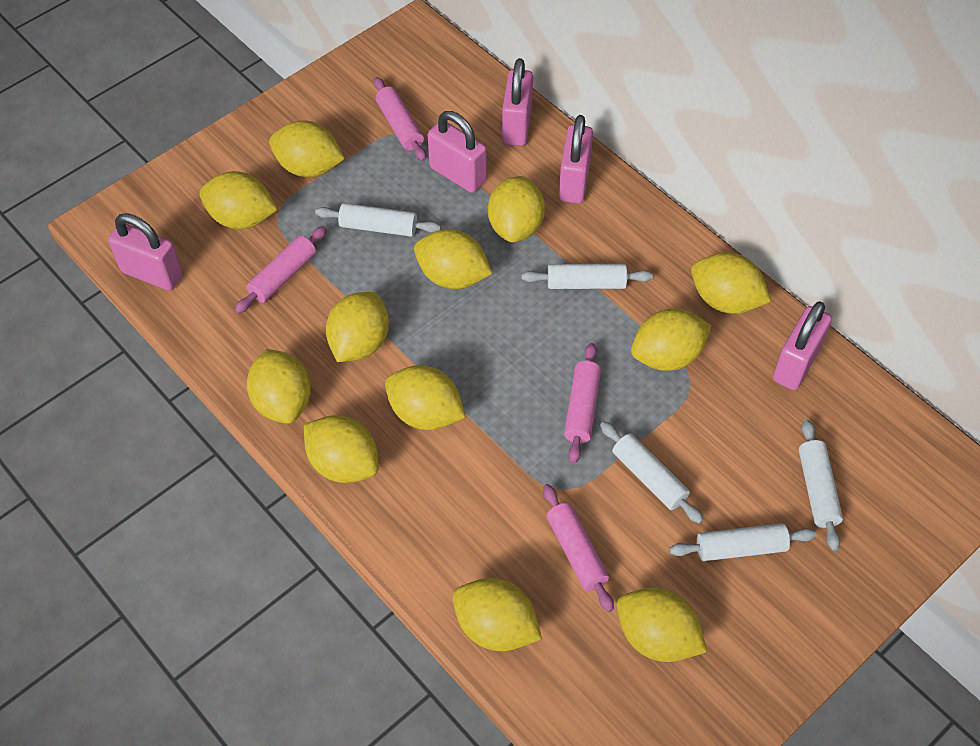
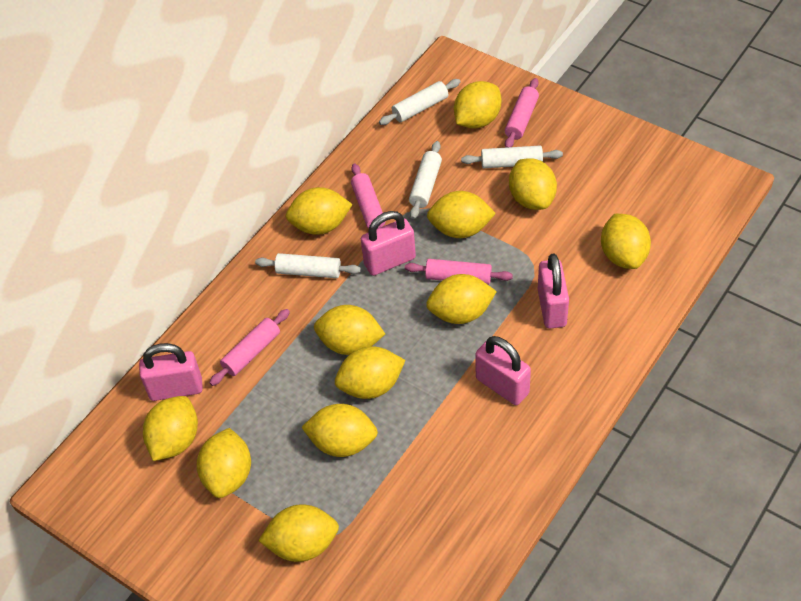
pink padlock: [108,213,183,290] [428,111,487,193] [502,58,533,146] [559,115,593,203] [773,301,832,390] = 5 -> [139,343,203,401] [361,211,416,276] [475,336,531,405] [538,254,569,329] = 4
white rolling pin: [315,203,441,237] [522,264,653,289] [600,421,703,524] [669,523,816,561] [799,420,843,551] = 5 -> [255,253,361,278] [379,79,461,125] [409,141,442,219] [461,146,563,168] = 4

